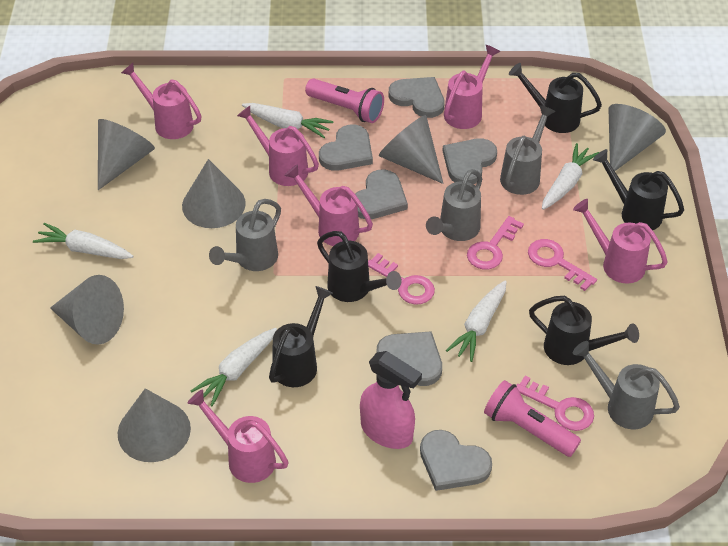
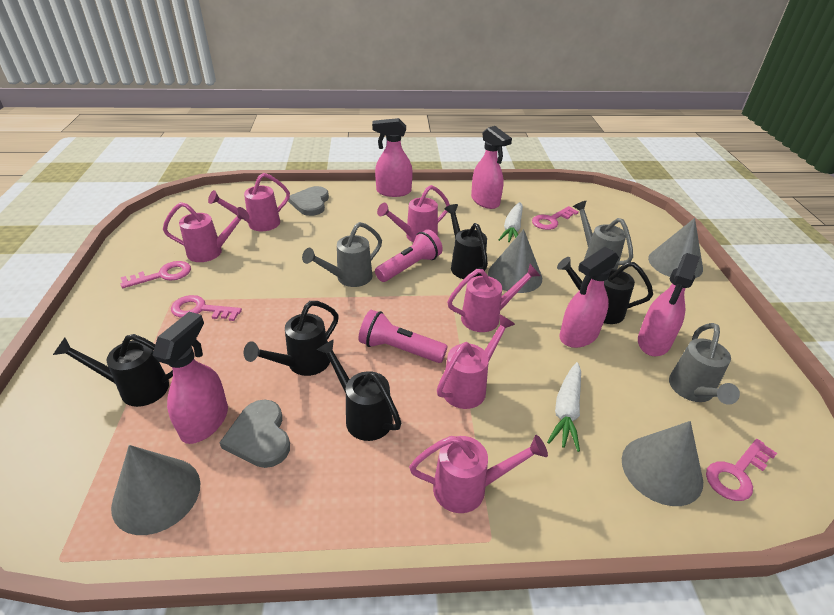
grey cone: [50,275,124,345] [98,119,155,190] [118,388,191,462] [182,159,246,228] [379,115,444,184] [608,104,666,171] = 6 -> [111,445,200,535] [488,229,542,293] [622,421,703,506] [648,218,703,278] = 4
grey heart: [319,124,373,171] [355,169,408,219] [376,331,442,386] [388,77,445,118] [420,430,492,491] [442,138,497,184] = 6 -> [219,399,290,468] [288,186,329,216] = 2
grey watering can: [209,199,281,271] [426,169,482,241] [500,105,555,195] [573,341,680,429] = 4 -> [302,222,382,287] [573,201,633,269] [669,323,740,405] = 3
pink spray bottle: [360,351,422,449] = 1 -> [152,312,228,444] [372,118,413,197] [471,126,512,209] [559,247,619,348] [638,253,700,356] = 5
white carrot: [33,223,134,259] [191,328,277,406] [242,103,334,138] [446,281,507,362] [542,143,599,210] = 5 -> [499,202,523,242] [547,362,581,452] = 2

